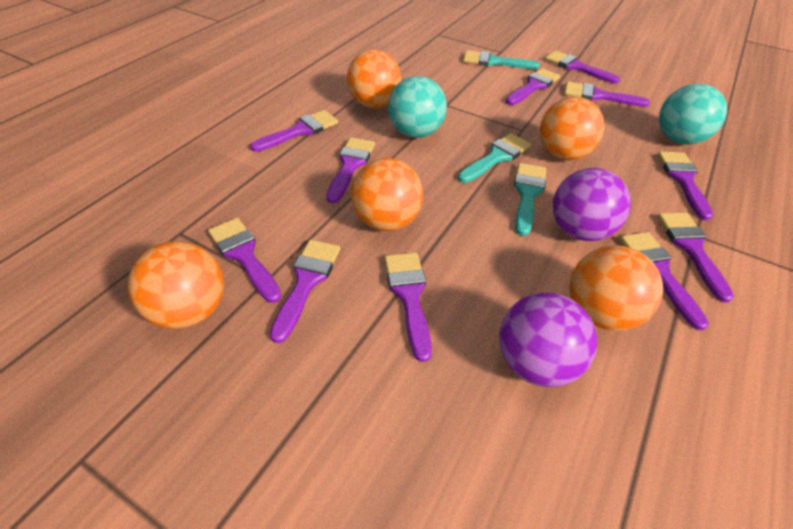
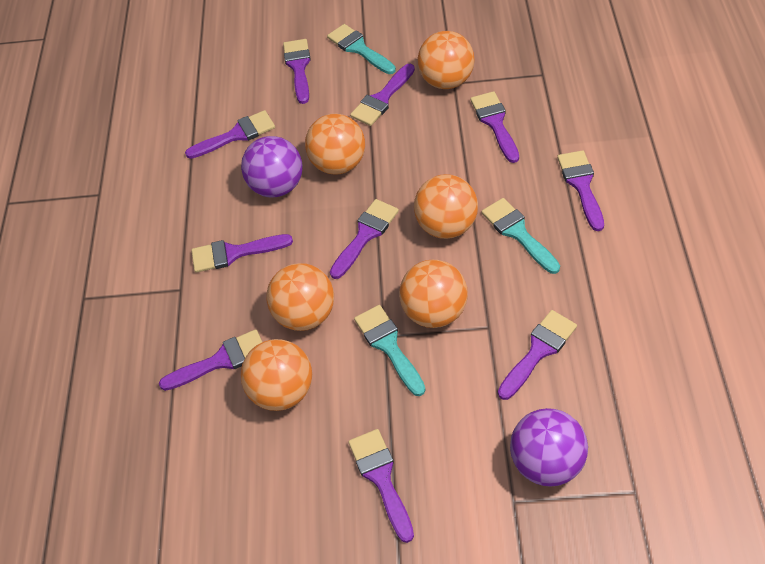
orange ball: [128,241,224,329] [347,50,401,108] [351,158,423,231] [540,97,605,160] [569,245,663,331] = 5 -> [241,339,312,411] [266,263,334,331] [305,114,365,175] [399,260,468,328] [414,174,478,239] [417,31,474,89] = 6
purple brush: [208,218,282,303] [250,110,338,152] [270,240,340,343] [326,137,375,203] [385,253,432,362] [506,68,560,105] [545,51,620,84] [564,81,650,107] [620,232,709,330] [658,152,713,220] [658,212,734,303] = 11 -> [159,329,262,391] [185,110,275,159] [191,234,293,273] [283,39,311,104] [330,199,399,279] [348,429,414,543] [350,64,415,126] [470,91,519,163] [498,310,577,400] [557,150,604,231] = 10
turquoise ball: [388,76,447,138] [659,84,727,145] = 2 -> none = 0

